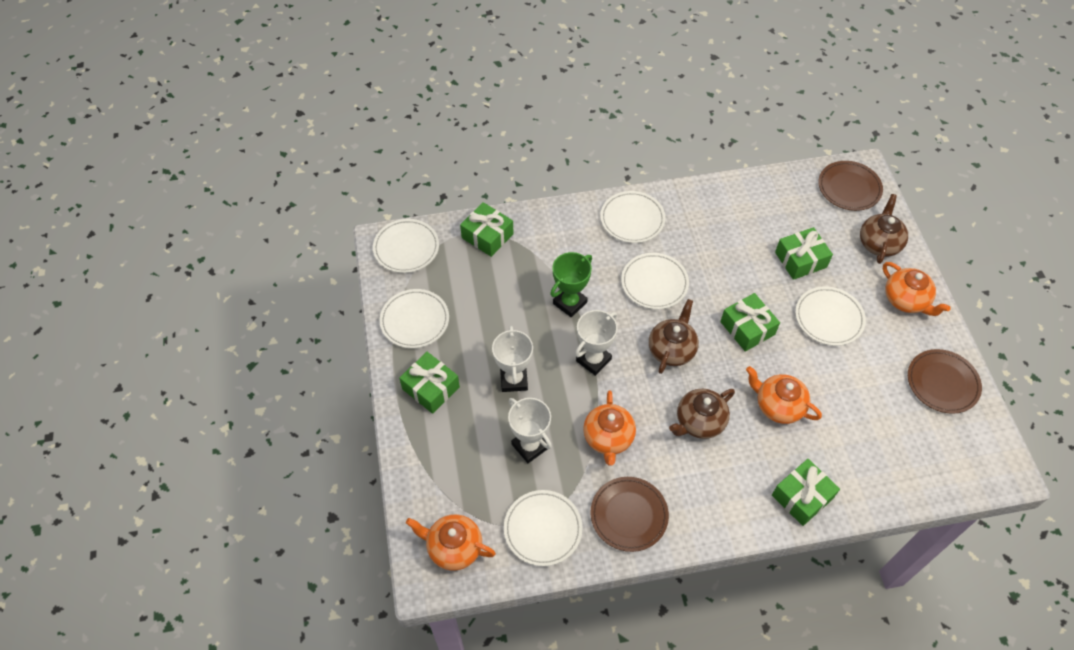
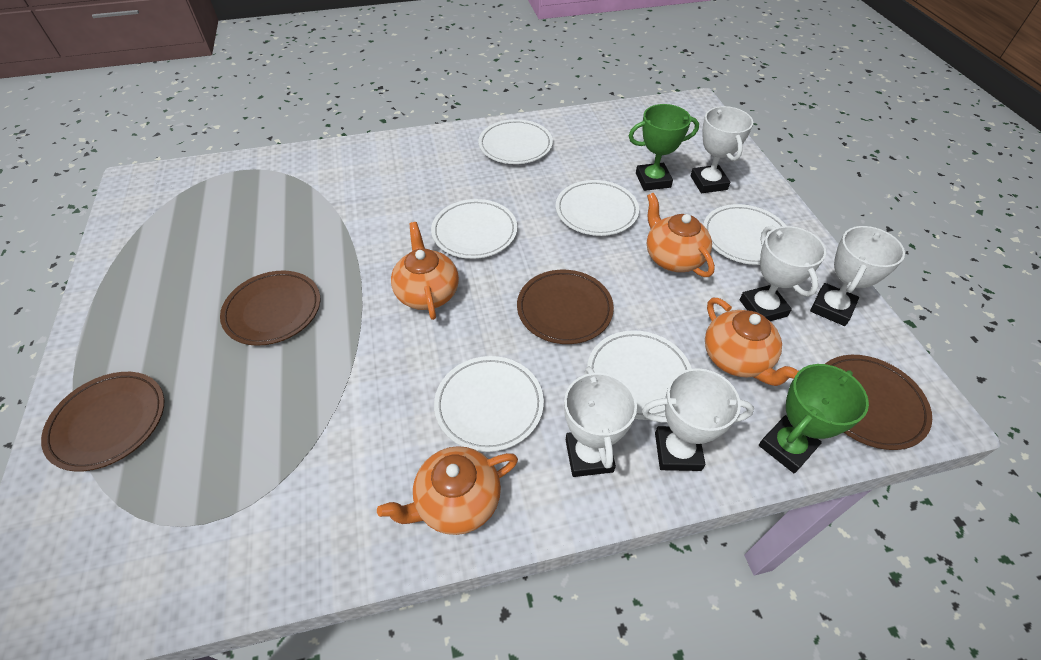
brown plate: [590,477,669,552] [818,161,883,211] [908,349,982,414] = 3 -> [41,372,164,471] [220,271,320,346] [517,270,614,344] [825,355,932,450] = 4
brown teapot: [649,299,699,374] [669,389,735,439] [860,194,908,264] = 3 -> none = 0
green gift: [399,352,460,414] [460,202,514,257] [720,293,780,352] [772,459,840,526] [775,227,833,280] = 5 -> none = 0
green trophy: [550,252,592,317] = 1 -> [629,104,699,191] [759,364,869,473] = 2
white trophy: [492,326,533,392] [508,398,552,463] [575,310,618,376] = 3 -> [564,367,637,477] [642,368,754,471] [691,106,753,193] [740,226,826,321] [810,226,905,326] = 5

